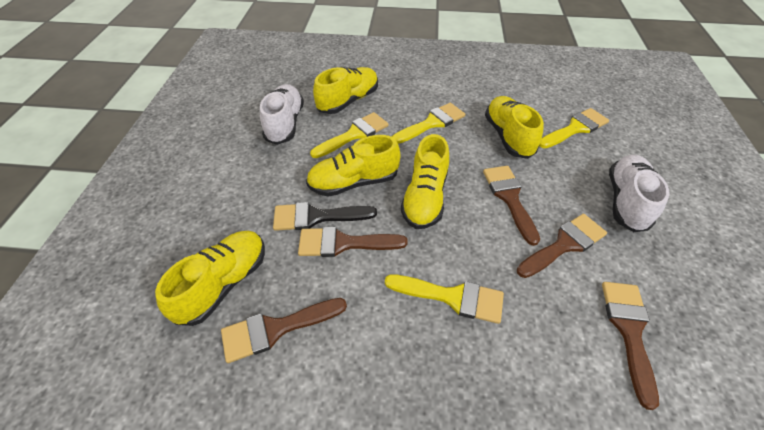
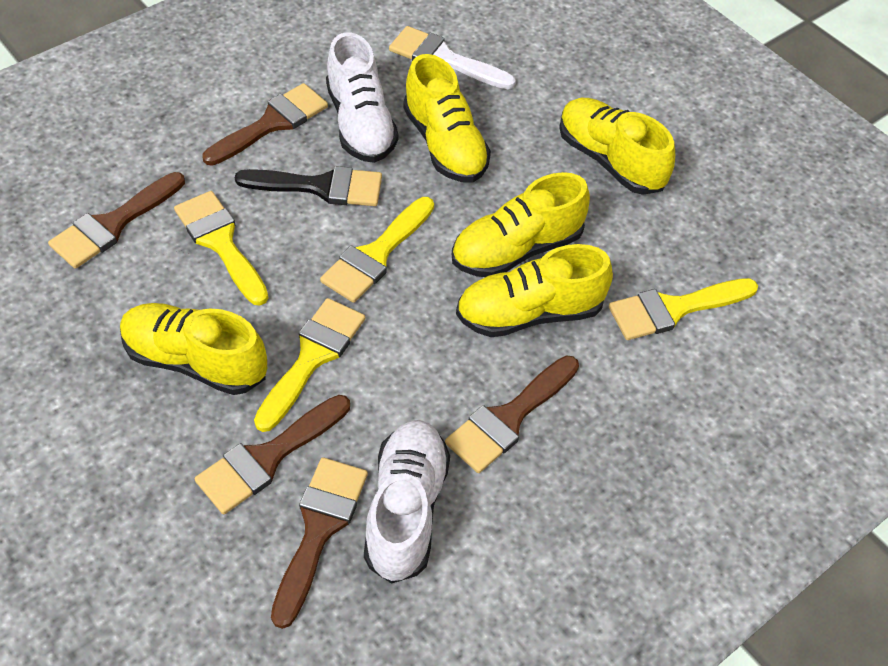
white brush: none = 0 -> [389,26,516,89] = 1

